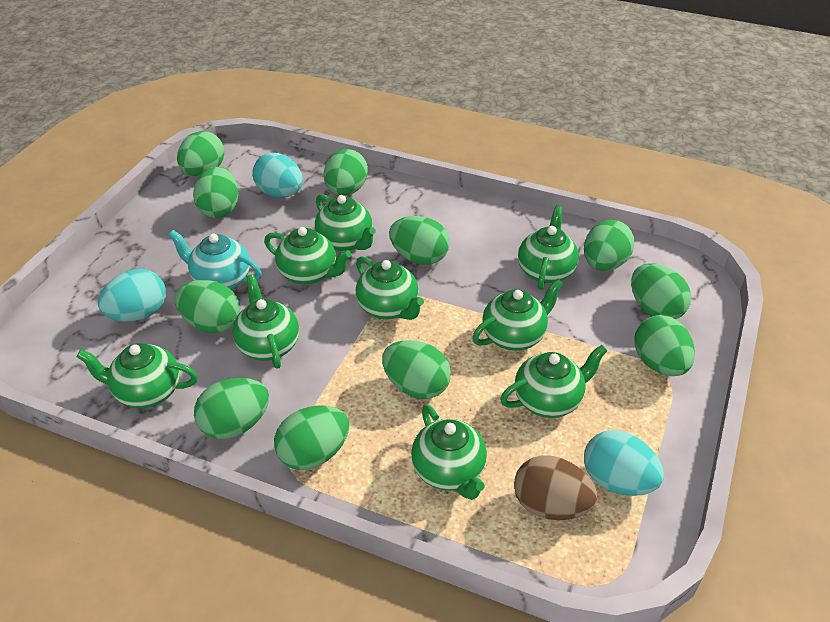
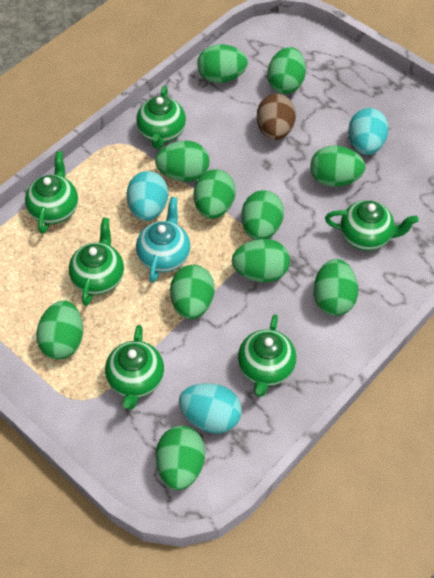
green teapot: [77,343,198,408] [232,274,299,369] [264,227,351,285] [315,194,376,251] [356,256,424,320] [411,405,487,500] [472,278,564,351] [500,345,607,418] [518,205,579,290] = 9 -> [25,151,78,234] [69,218,124,306] [105,325,164,410] [136,86,186,149] [238,314,296,397] [325,200,419,251] = 6

